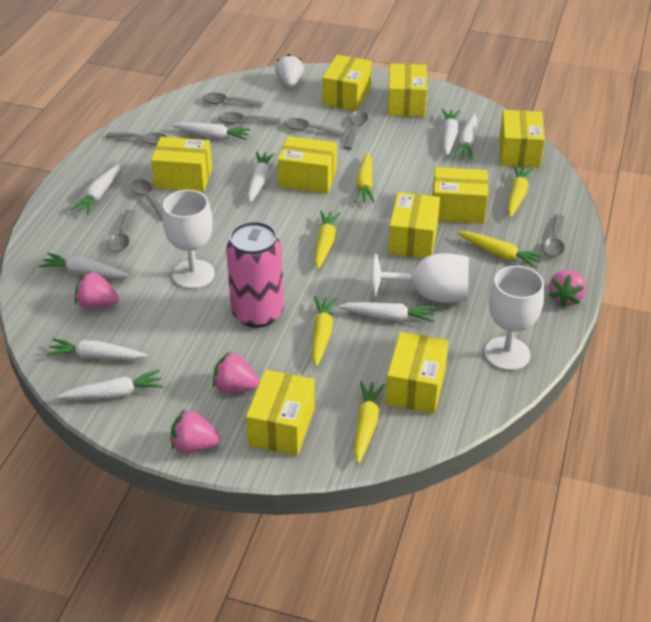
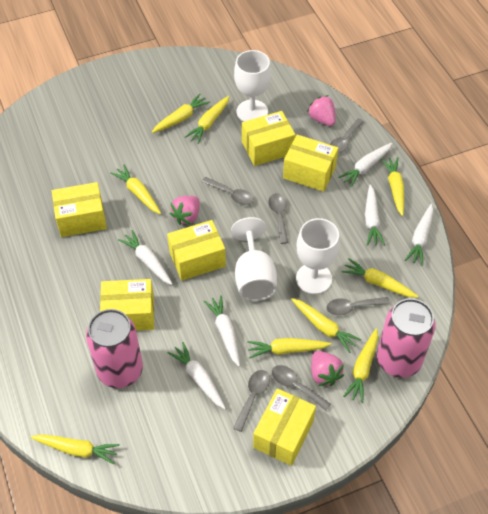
grey spoon: [106,132,167,145] [107,210,135,253] [130,179,163,220] [202,93,263,107] [218,112,281,124] [284,118,345,137] [344,111,368,150] [542,215,564,257] = 8 -> [202,177,254,205] [233,370,270,432] [268,193,288,244] [272,365,331,411] [327,297,390,315] [330,118,364,154] = 6
pink can: [226,221,284,328] = 1 -> [86,309,143,388] [377,298,436,378] = 2
pink strawberry: [75,271,119,308] [171,409,221,453] [213,352,260,392] [549,270,586,307] = 4 -> [170,196,200,225] [307,95,336,126] [311,351,344,386] = 3
white carrot: [39,253,129,278] [46,338,147,360] [57,370,163,399] [70,163,121,214] [172,122,251,140] [248,151,275,203] [338,302,435,323] [442,109,460,156] [454,113,477,160] = 9 -> [118,230,173,285] [167,342,226,409] [204,295,240,367] [338,143,393,187] [365,184,385,246] [405,204,434,265] = 6
white strawberry: [275,54,304,87] = 1 -> none = 0
yellow box: [151,137,212,192] [246,370,315,456] [278,136,337,194] [322,55,371,111] [386,332,449,414] [388,64,427,117] [388,192,440,258] [432,167,488,224] [499,110,545,168] = 9 -> [52,182,107,237] [100,279,154,331] [167,220,226,281] [242,111,295,166] [253,388,316,466] [283,135,338,192] = 6
yellow carrot: [312,296,337,367] [315,210,341,269] [354,152,375,203] [354,381,385,464] [457,231,545,268] [508,165,534,217] = 6 -> [31,434,120,464] [110,165,161,214] [151,94,210,133] [185,96,229,144] [247,338,331,359] [291,298,362,353] [341,258,419,298] [343,329,378,403] [381,157,404,216] = 9

